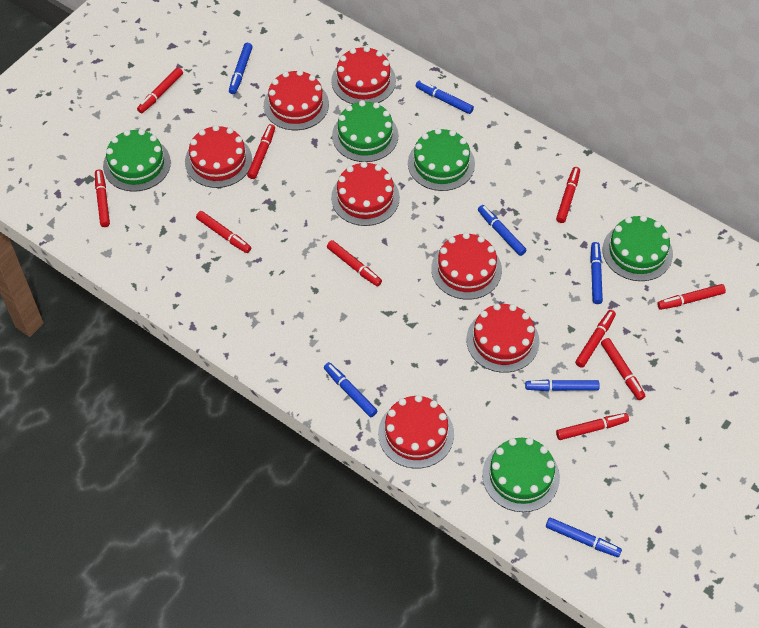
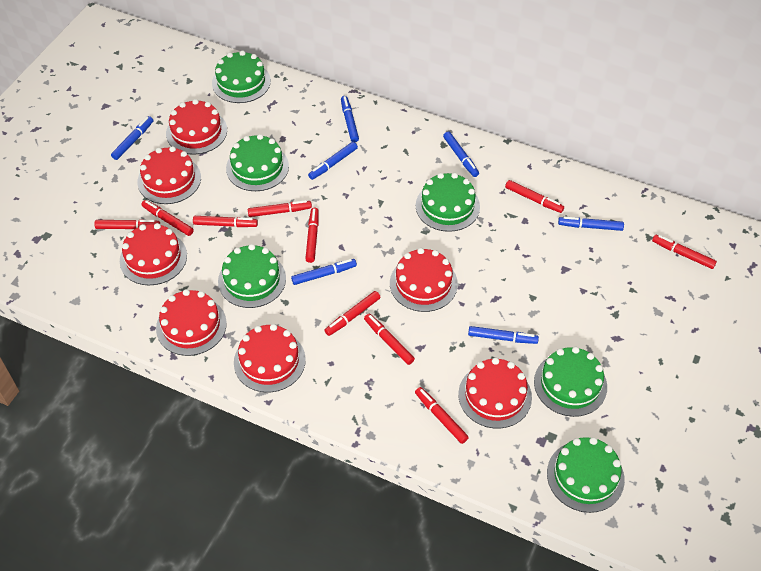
green cake: [103,129,171,192] [332,100,398,162] [408,128,475,191] [482,438,560,512] [602,215,673,281] = 5 -> [212,51,271,103] [218,244,286,308] [226,134,289,191] [416,173,480,232] [534,347,607,417] [547,437,625,513] = 6

